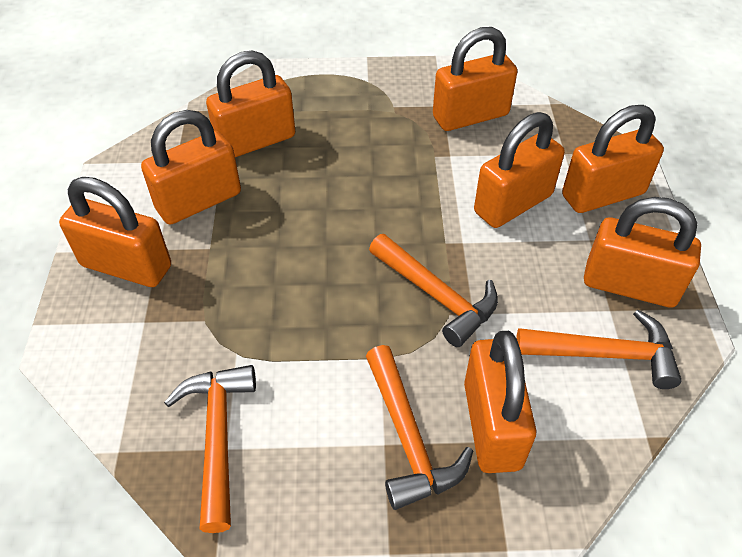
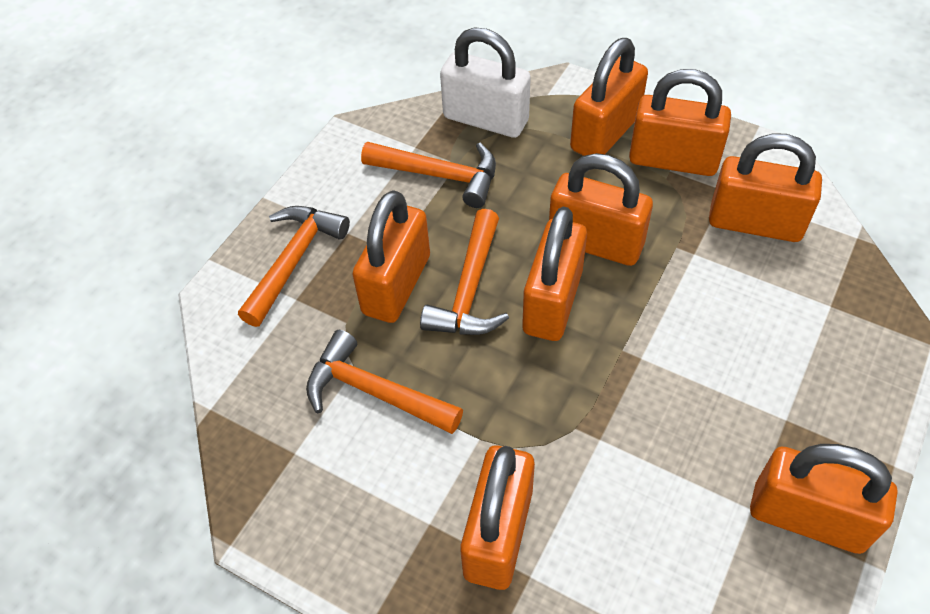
white padlock: none = 0 -> [440,28,531,138] = 1

